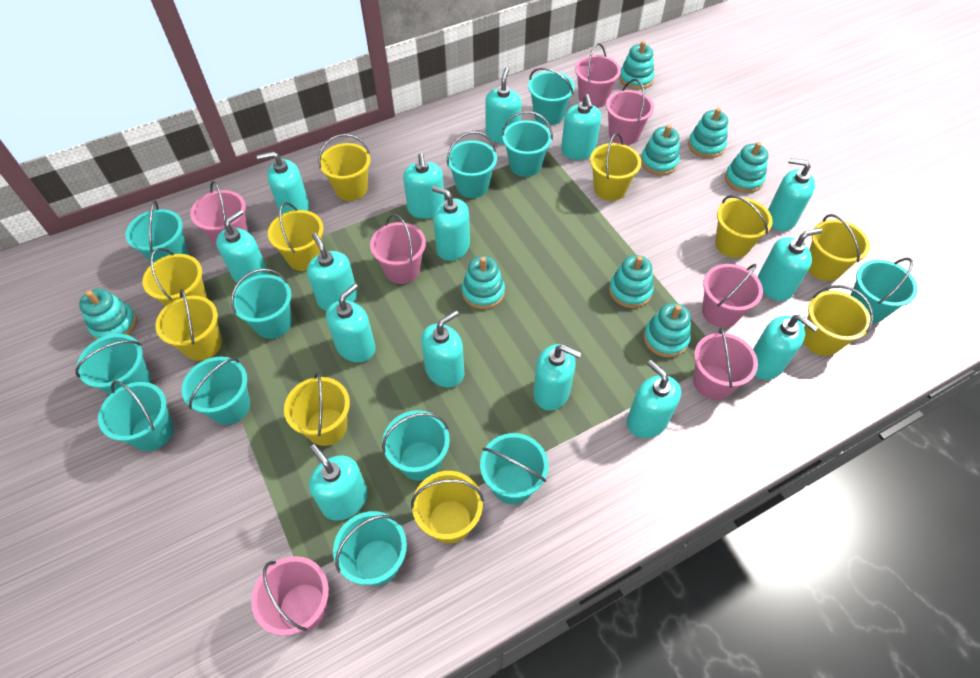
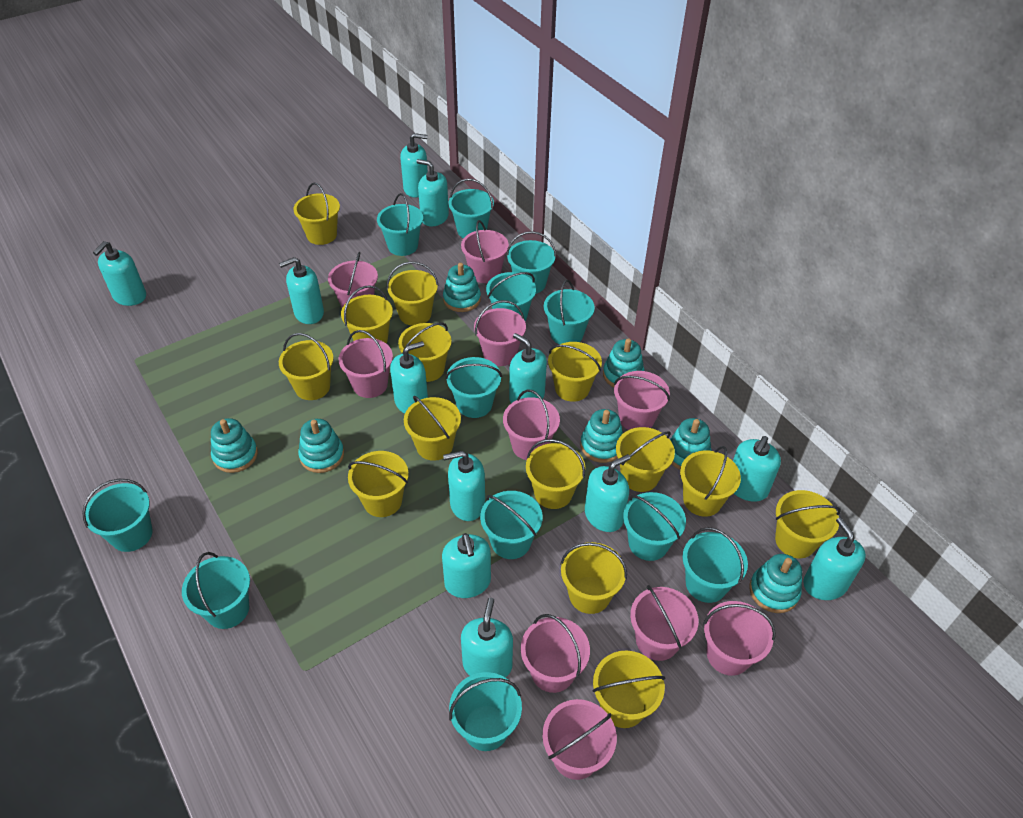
pink bucket: [190,181,248,246] [251,556,329,636] [370,214,426,284] [575,43,621,108] [606,79,654,145] [693,327,758,400] [702,264,763,328] = 7 -> [328,252,378,308] [339,330,393,398] [461,220,509,283] [474,300,526,366] [503,390,560,460] [521,614,590,693] [542,699,617,780] [614,371,670,430] [630,585,699,661] [703,601,776,676] = 10
turquoise soap dispenser: [216,210,269,285] [257,151,309,214] [307,233,357,311] [309,444,368,521] [326,284,376,362] [403,153,445,219] [421,310,465,388] [432,186,470,261] [485,68,521,144] [533,344,582,411] [561,94,601,160] [627,360,681,438] [753,315,818,380] [758,228,822,301] [768,158,815,231] = 15 -> [93,241,146,306] [279,257,324,324] [390,341,428,414] [400,133,428,198] [416,159,449,226] [442,533,491,598] [443,451,485,521] [461,598,513,678] [509,333,547,403] [585,454,630,532] [733,436,781,502] [803,517,866,600] = 12
turquoise stacking toy: [79,289,137,340] [462,256,505,309] [609,255,654,308] [619,41,654,90] [641,124,680,175] [644,303,691,358] [688,108,728,158] [725,142,768,193] = 8 -> [211,418,258,473] [298,419,344,473] [443,263,481,312] [580,409,623,463] [603,339,644,387] [670,418,711,470] [749,554,802,613] = 7
yellow bucket: [142,248,207,306] [155,289,222,361] [268,202,324,271] [284,372,350,446] [318,134,371,201] [411,471,484,544] [590,133,641,201] [715,195,773,258] [803,285,874,356] [808,214,870,281] = 10 -> [279,333,334,400] [293,183,340,245] [341,285,393,344] [348,451,409,517] [387,261,439,326] [398,323,451,382] [404,395,461,461] [526,439,585,509] [548,342,602,402] [560,542,627,614] [593,650,666,728] [616,427,675,492] [680,446,741,517] [775,490,841,558] = 14

